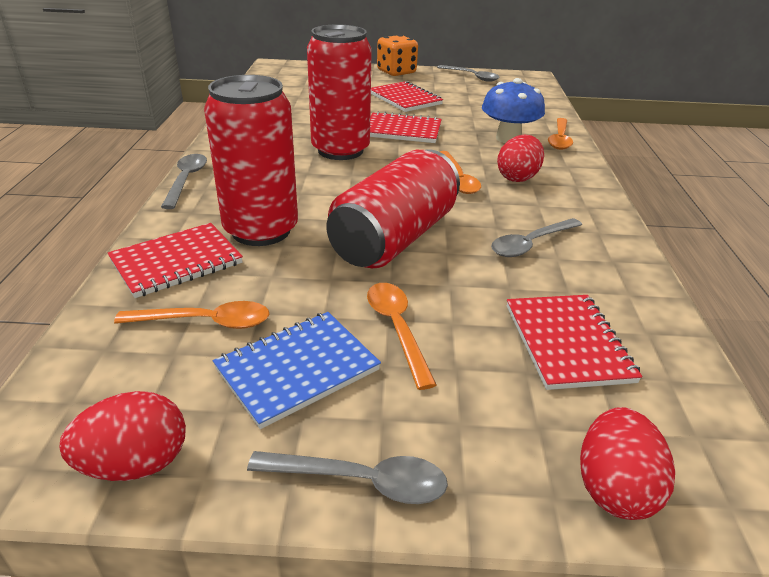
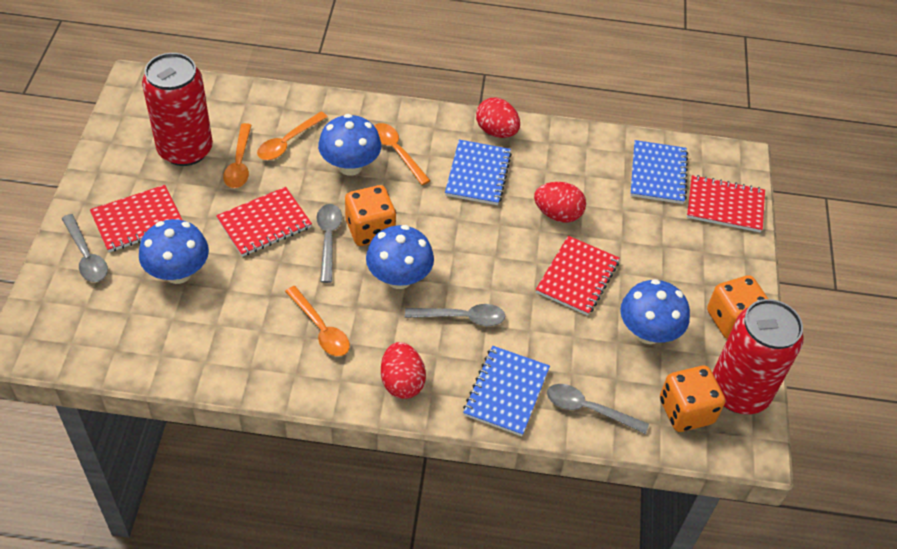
blue mushroom: [482,78,545,143] = 1 -> [139,219,209,284] [318,114,381,176] [366,225,434,289] [620,279,690,344] = 4
blue notebook: [213,312,381,429] = 1 -> [445,140,512,205] [463,346,550,436] [630,140,688,204] = 3
orange dice: [377,35,418,76] = 1 -> [345,185,396,246] [660,366,725,432] [707,275,768,339] = 3
red can: [204,75,298,246] [307,24,372,160] [326,149,460,268] = 3 -> [142,53,213,166] [712,299,803,414] = 2

